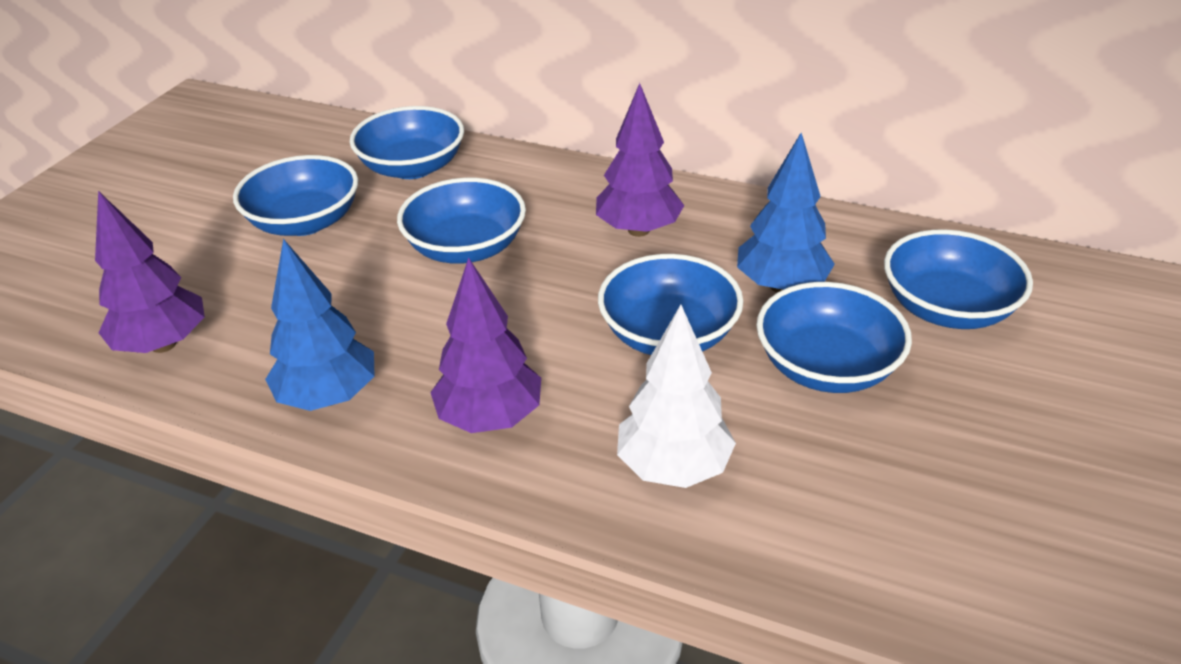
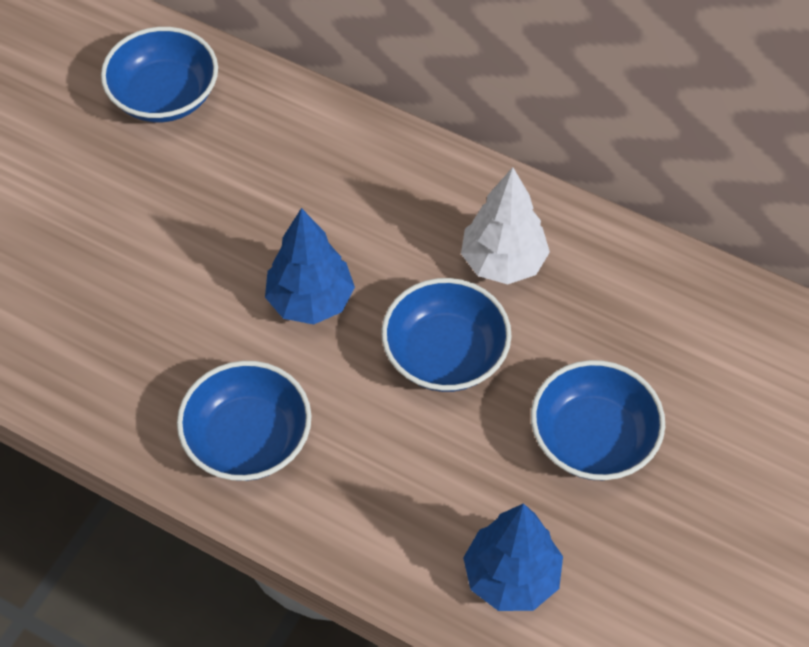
blue bowl: [233,155,358,236] [350,106,464,179] [397,178,526,264] [598,254,744,355] [756,282,912,393] [884,229,1033,329] = 6 -> [101,27,218,122] [177,361,312,481] [381,278,511,392] [531,360,665,480] = 4
purple tree: [95,191,205,353] [430,257,541,433] [596,83,684,237] = 3 -> none = 0

